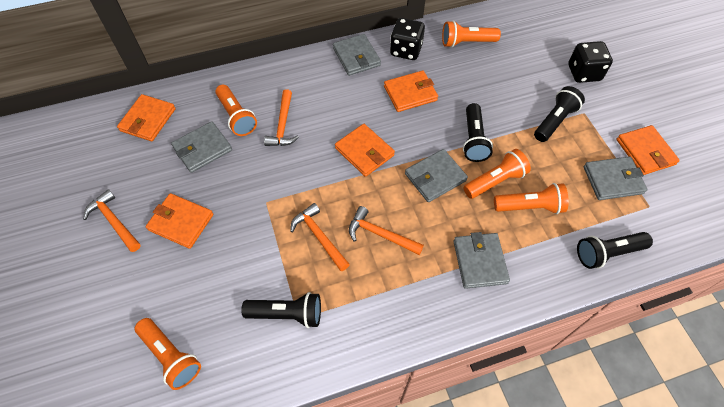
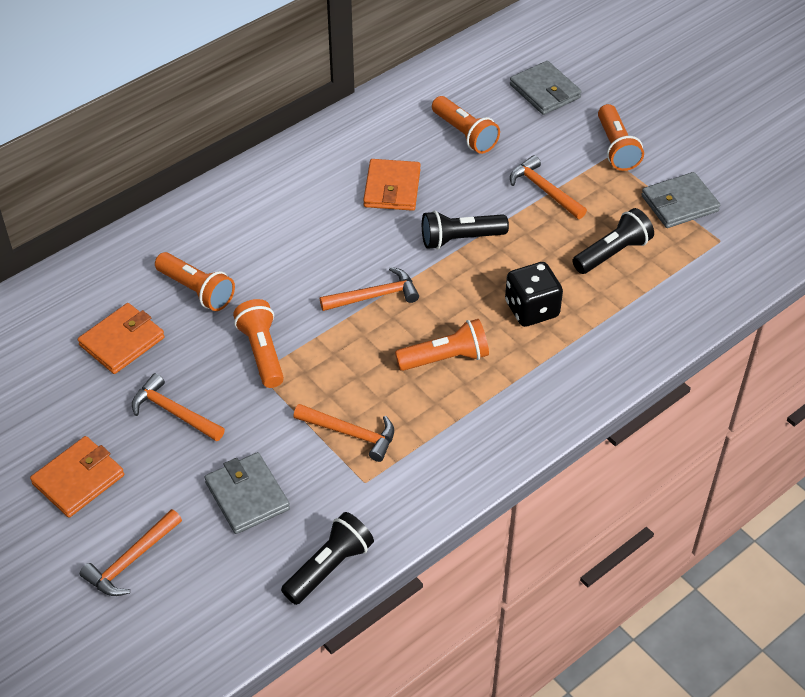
black dice: [390,18,425,60] [568,41,613,83] = 2 -> [505,262,563,327] = 1
black flashlight: [241,292,321,328] [463,103,493,162] [534,86,585,142] [577,232,653,269] = 4 -> [281,512,374,605] [422,211,509,249] [573,208,654,274] = 3
grey wallet: [171,121,232,173] [333,34,381,76] [405,149,468,202] [453,232,510,289] [584,157,647,200] = 5 -> [204,452,290,534] [510,61,582,115] [641,172,720,228] = 3
orange hammer: [83,189,141,252] [264,90,299,146] [290,203,350,271] [349,206,424,255] = 4 -> [80,509,182,596] [132,373,225,441] [293,404,394,462] [320,267,419,311] [510,155,587,219] = 5
orange wallet: [117,94,176,141] [146,193,213,249] [335,124,395,177] [384,70,438,112] [616,125,680,175] = 5 -> [30,436,124,518] [78,303,165,374] [363,159,421,211] = 3

